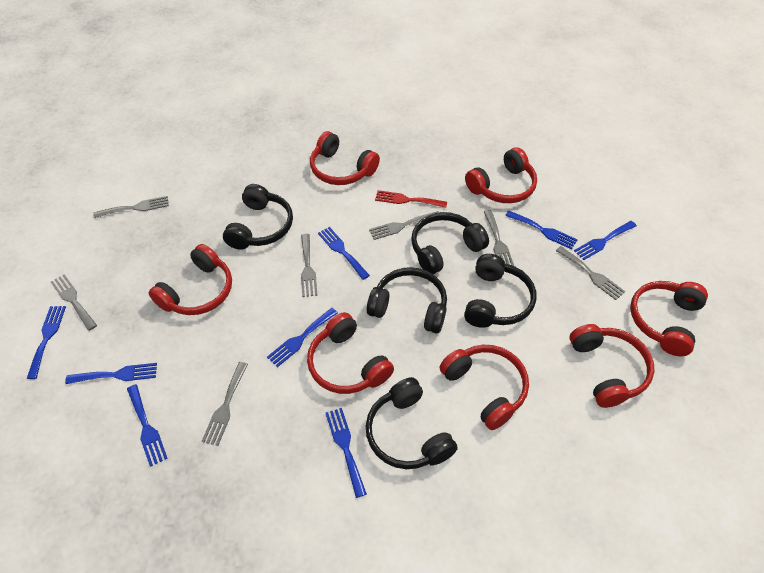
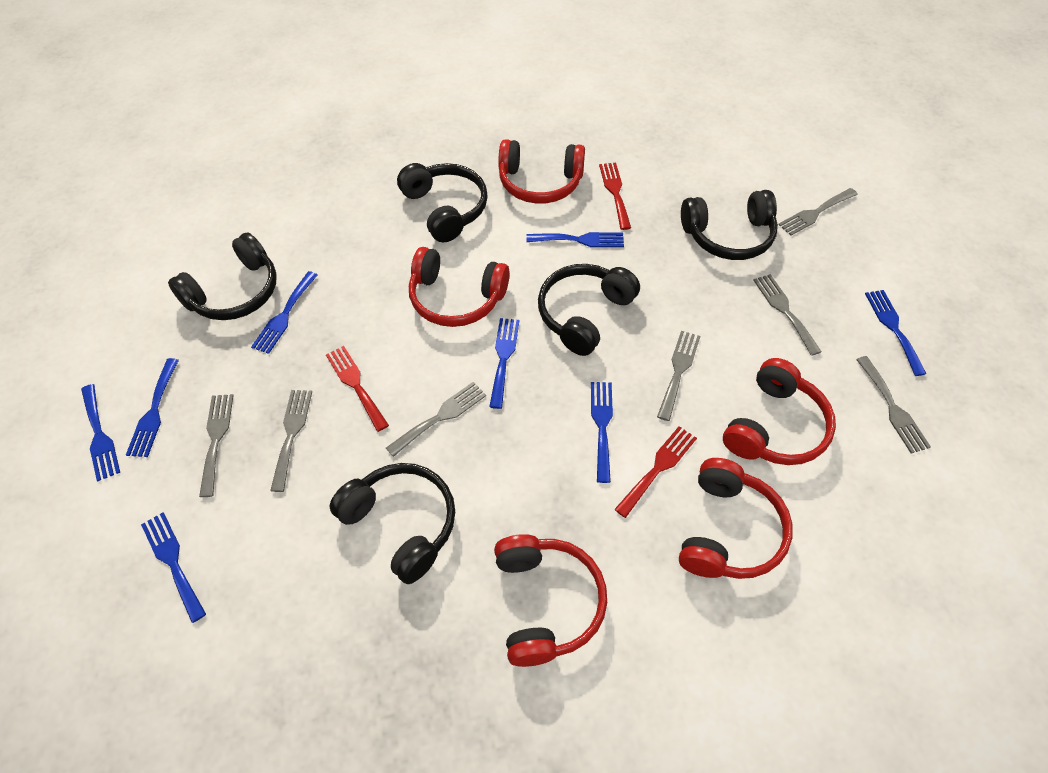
red fork: [375,190,447,208] = 1 -> [326,346,389,432] [599,163,631,230] [614,426,697,518] = 3
red headphones: [149,244,232,315] [307,312,394,394] [310,131,380,185] [439,345,529,430] [465,147,537,203] [570,324,655,408] [630,281,708,356] = 7 -> [409,247,510,327] [494,534,607,667] [498,139,585,204] [679,458,793,579] [723,358,836,465] = 5

